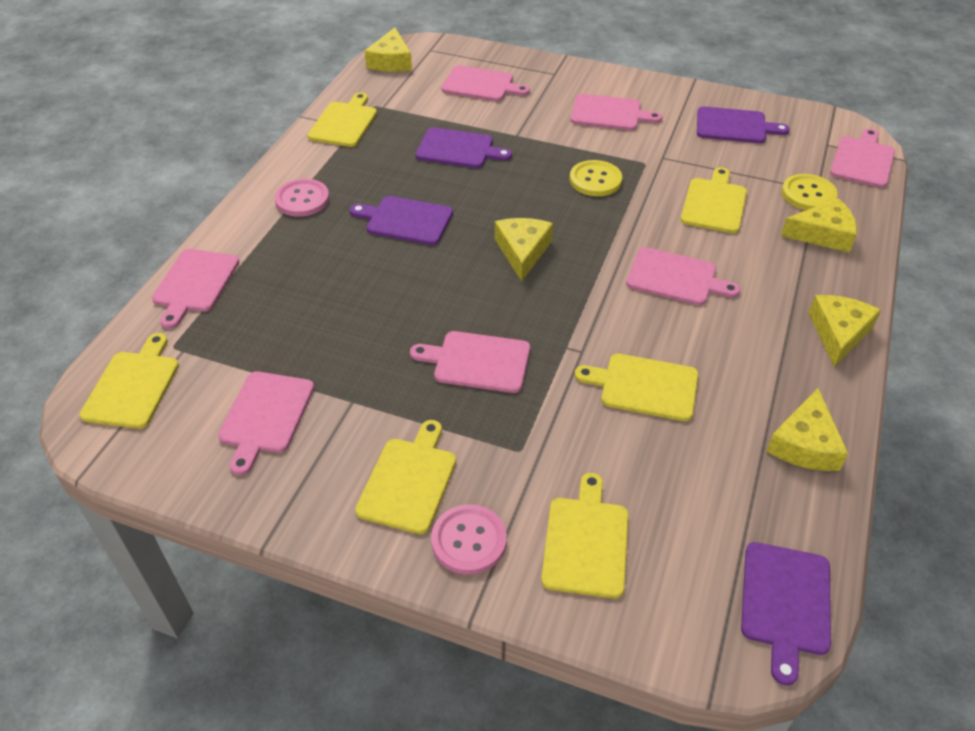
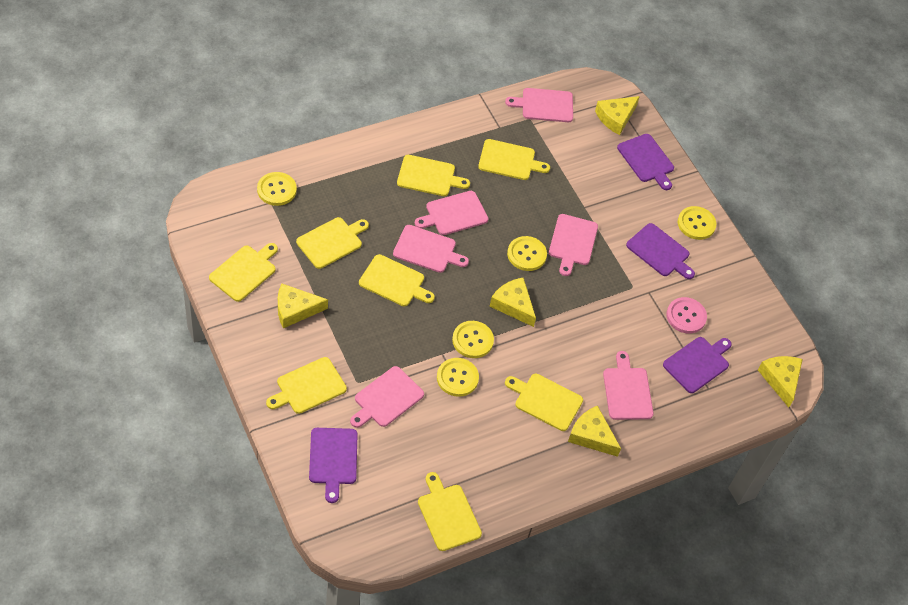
pink button: [275,179,329,217] [431,504,507,575] = 2 -> [666,297,707,334] = 1
pink cutting board: [152,249,239,329] [218,371,314,475] [410,331,530,393] [442,65,530,101] [571,94,662,130] [626,247,740,305] [830,129,895,188] = 7 -> [350,366,424,428] [393,225,469,273] [415,191,489,235] [505,88,573,122] [549,214,598,276] [603,351,654,420] = 6
yellow button: [570,160,622,196] [782,174,838,210] = 2 -> [257,172,297,206] [437,358,479,397] [452,321,494,358] [507,236,547,271] [678,206,716,240] = 5
yellow cutting board: [80,333,179,429] [307,92,377,147] [355,420,456,534] [541,473,629,599] [575,353,698,421] [681,167,747,233] = 6 -> [209,243,278,302] [266,357,347,414] [296,217,369,269] [359,254,435,306] [397,155,470,196] [418,472,482,551] [478,139,550,180] [505,374,583,431] = 8

